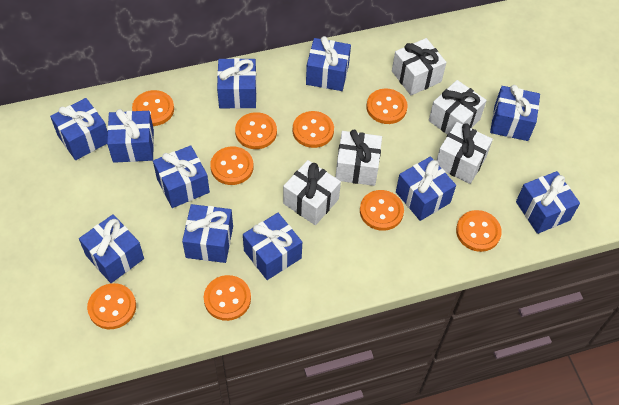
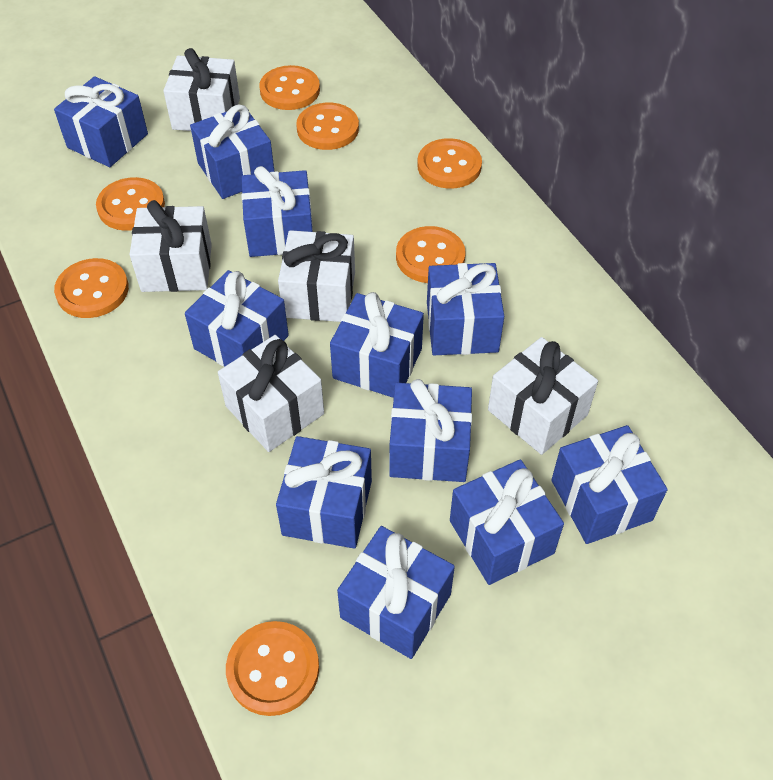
orange button: [87,283,136,329] [132,90,174,126] [204,275,251,321] [210,146,253,185] [235,112,277,149] [293,111,334,148] [360,190,404,231] [366,89,408,124] [456,210,502,252] = 9 -> [54,258,129,318] [96,177,165,231] [226,621,319,716] [259,65,320,110] [296,103,359,150] [396,226,465,283] [417,138,482,189] = 7

